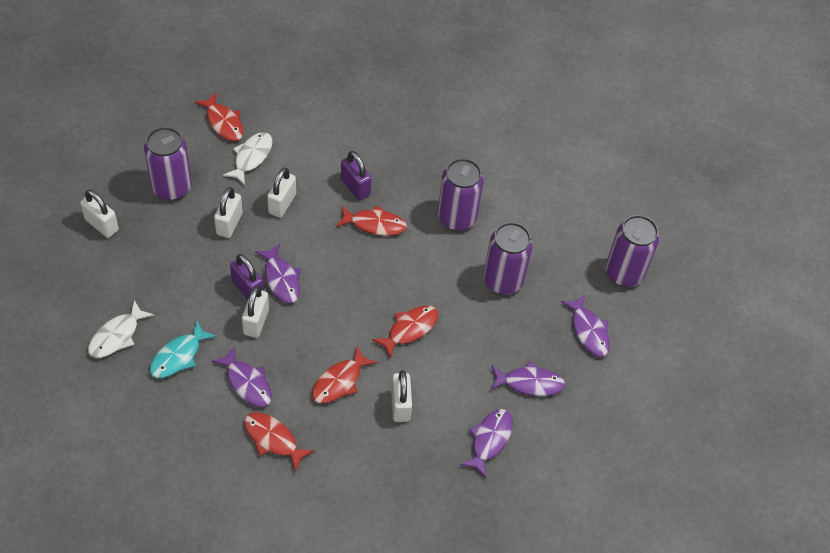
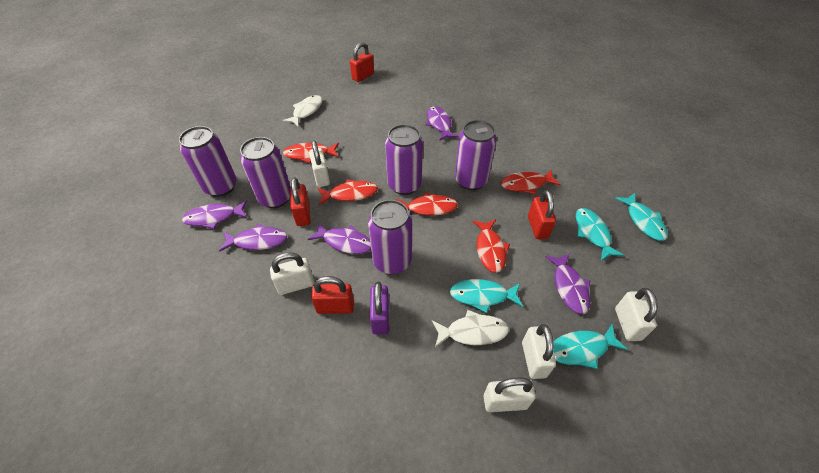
purple can: [144,127,192,201] [438,158,484,231] [483,222,533,295] [605,215,659,287] = 4 -> [179,126,237,197] [240,137,291,208] [368,200,412,274] [385,124,423,195] [455,120,497,190] = 5
purple padlock: [230,254,264,299] [341,151,371,200] = 2 -> [370,282,389,335] = 1
red padlock: none = 0 -> [290,178,311,226] [311,276,354,314] [350,42,374,82] [528,190,556,239] = 4
turquoise fish: [150,321,217,378] = 1 -> [450,279,523,313] [553,324,628,369] [576,208,624,261] [615,193,668,241] = 4

